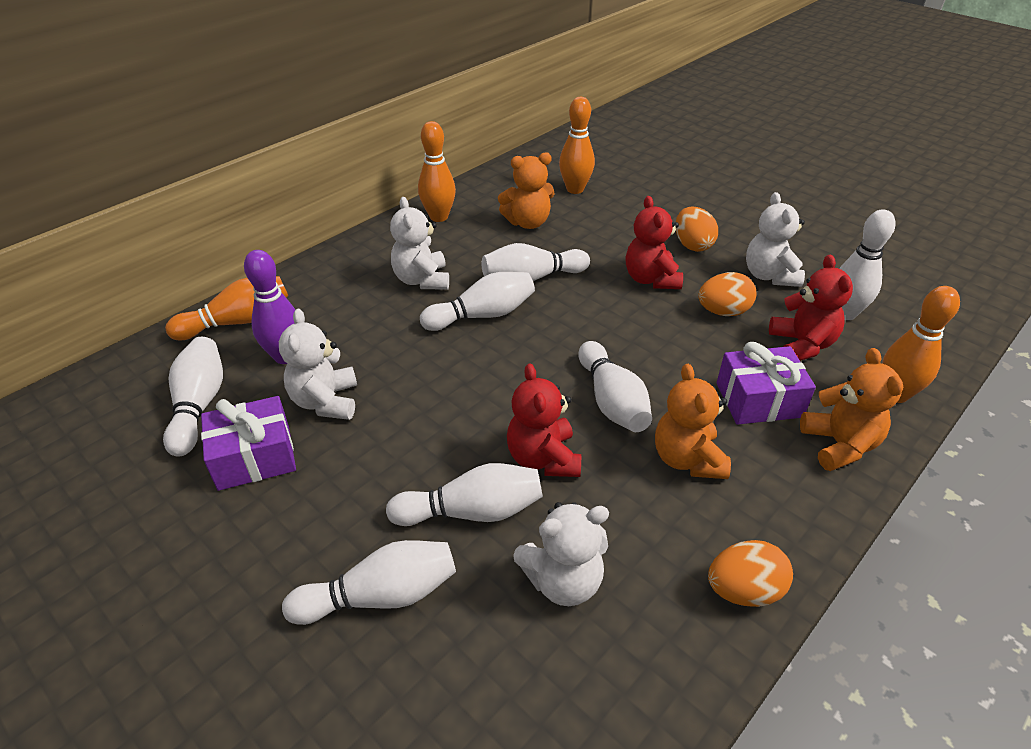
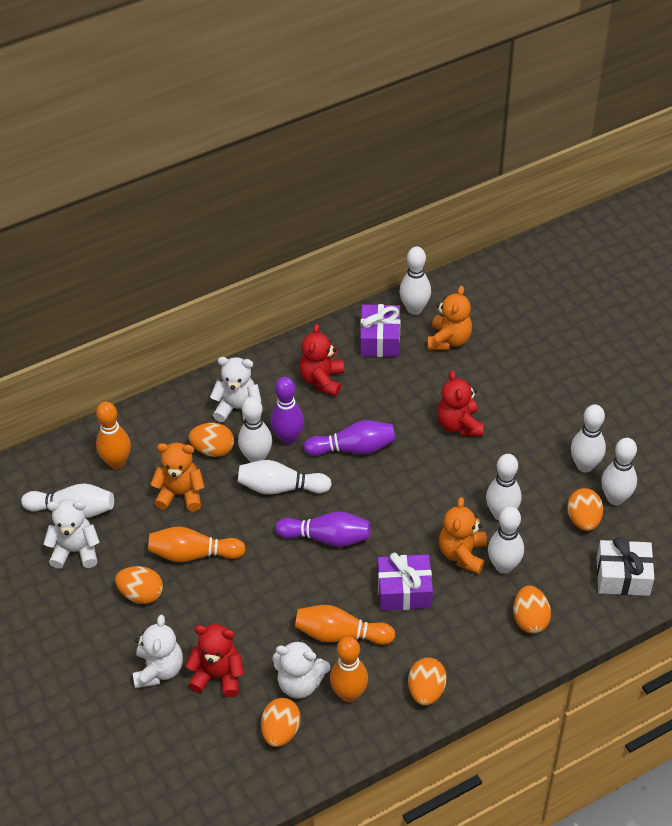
orange egg: [676,207,718,252] [698,272,756,316] [708,540,793,607] = 3 -> [115,566,163,604] [189,423,234,457] [261,698,301,747] [408,657,447,706] [513,585,551,633] [567,488,603,531] = 6
purple bowling pin: [244,250,295,364] = 1 -> [270,377,304,445] [275,511,371,547] [304,420,395,456] = 3
white bowling pin: [163,337,223,457] [282,540,456,625] [386,463,543,526] [420,272,535,331] [482,243,590,281] [578,341,652,432] [839,209,895,320] = 7 -> [21,483,114,518] [238,397,272,462] [238,460,332,494] [399,247,431,315] [486,454,521,521] [488,506,524,574] [571,404,606,472] [601,438,637,505] = 8
white gift: none = 0 -> [597,537,654,596] = 1

